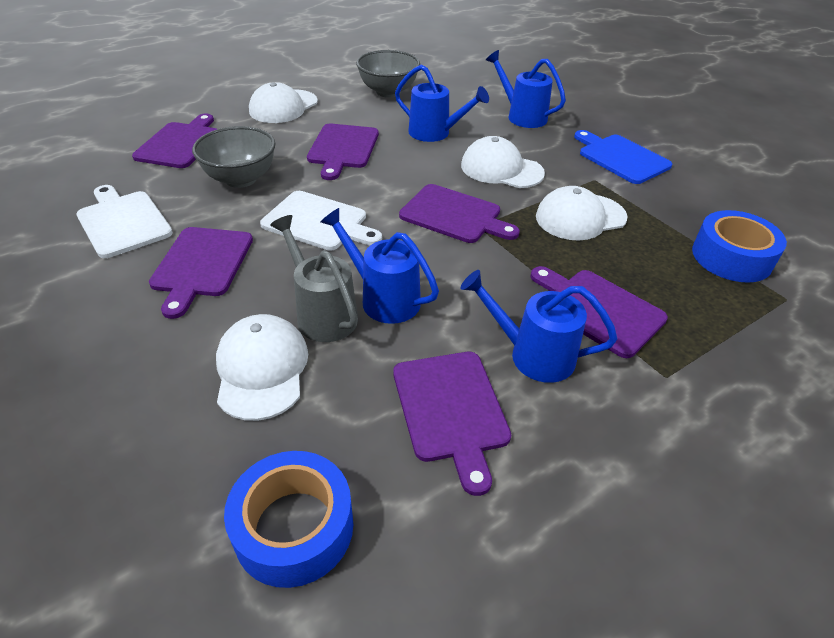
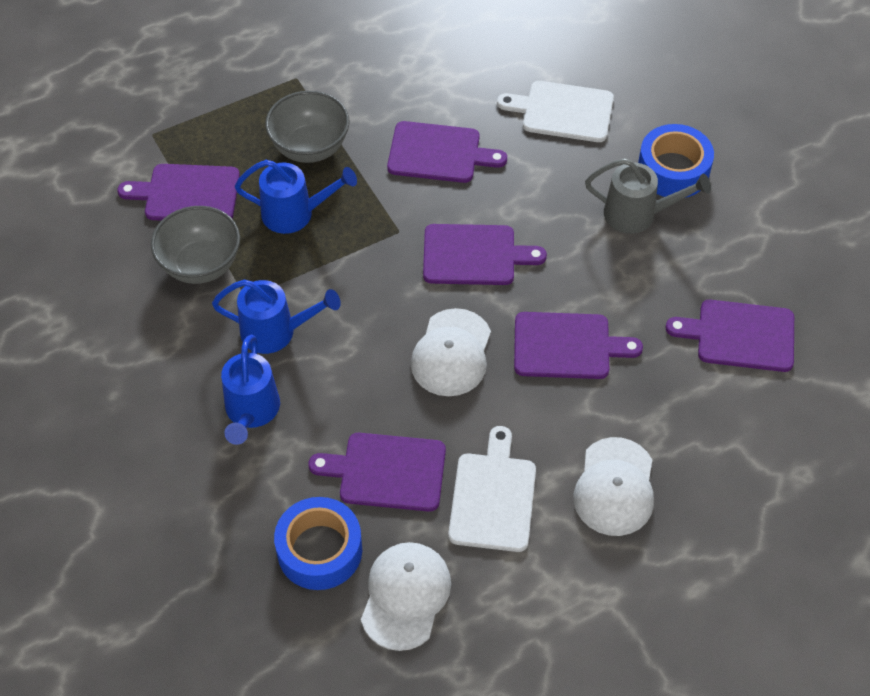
blue cutting board: [574,130,672,184] = 1 -> none = 0
blue watering can: [320,208,439,324] [395,64,489,142] [460,270,617,383] [486,50,566,128] = 4 -> [212,279,341,354] [221,335,280,445] [235,160,357,234] = 3
white cap: [216,314,308,421] [249,82,318,123] [461,136,545,188] [536,186,628,241] = 4 -> [361,542,451,651] [411,308,491,396] [574,437,654,536] = 3

